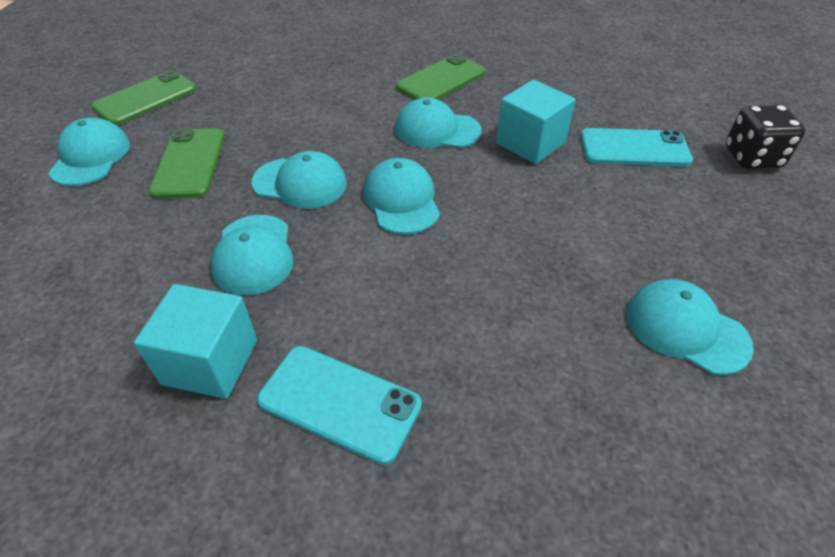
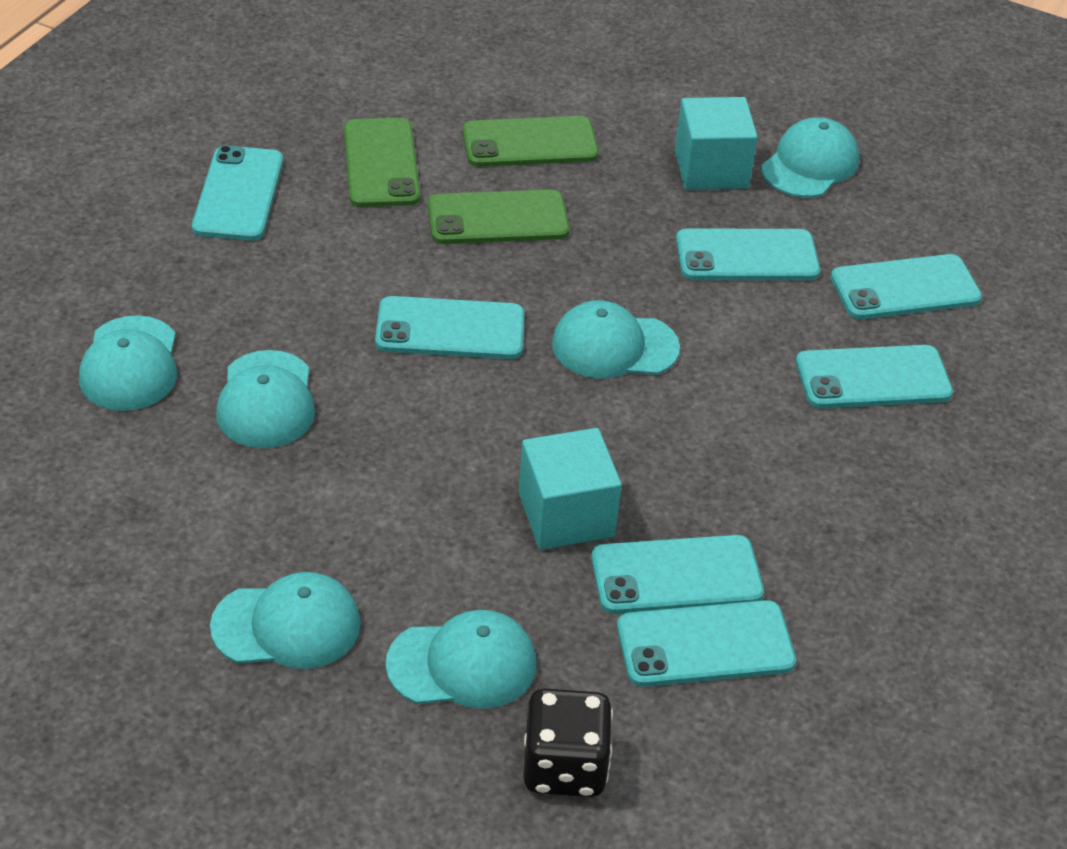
turquoise phone: [257,346,422,465] [580,128,693,167] = 2 -> [192,145,283,241] [375,296,525,359] [591,535,764,614] [617,600,796,687] [676,228,820,280] [796,345,953,408] [831,254,982,319] = 7

